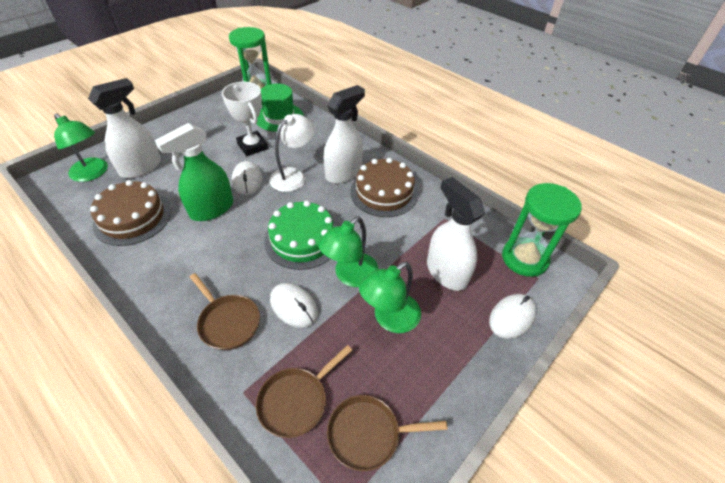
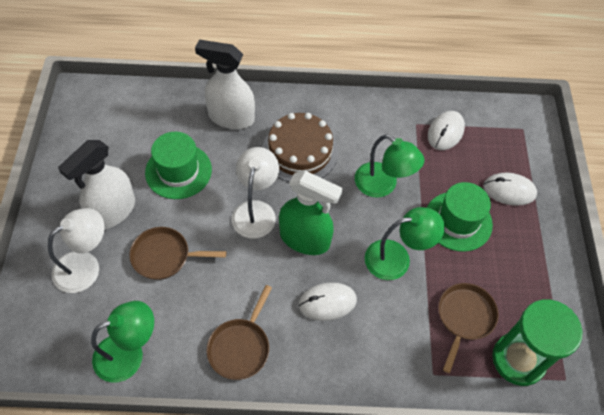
brown cake: [90,180,171,246] [350,158,418,217] = 2 -> [262,113,338,182] = 1
green cake: [264,201,336,270] = 1 -> none = 0
green hat: [256,84,304,132] = 1 -> [145,132,212,199] [427,182,493,252] = 2
green hourglass: [229,27,271,89] [502,183,582,277] = 2 -> [492,299,582,386] = 1
white lamp: [269,114,315,192] = 1 -> [48,208,104,293] [232,147,279,239] = 2
white spray bottle: [88,78,161,178] [324,85,365,184] [427,177,485,291] = 3 -> [58,140,135,230] [195,40,255,129] = 2
white trophy: [222,82,268,156] = 1 -> none = 0

